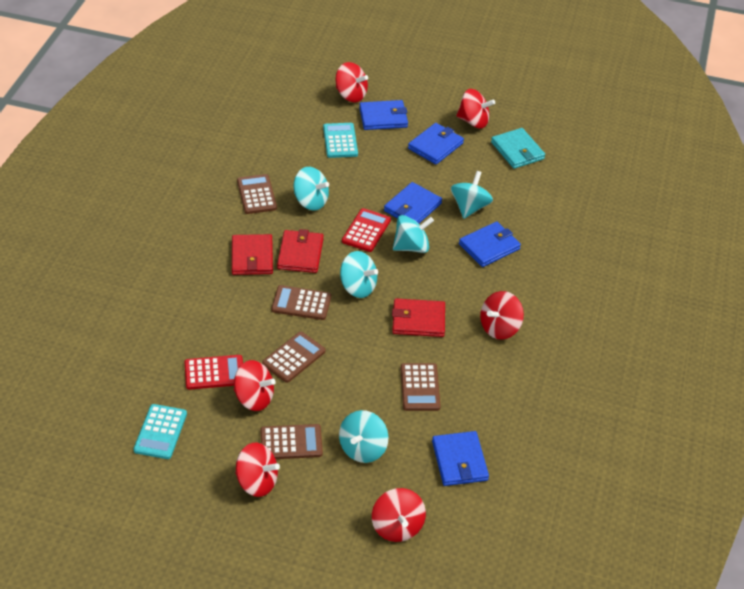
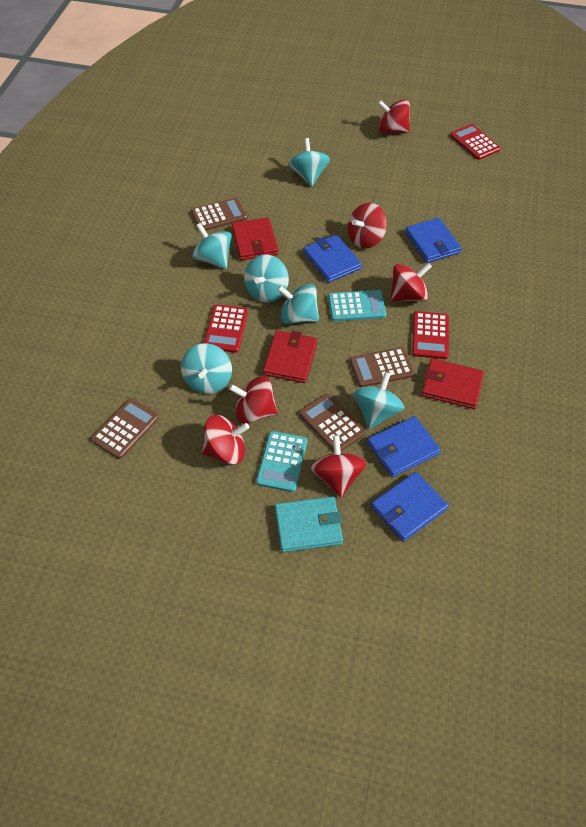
blue wallet: [359,100,408,130] [384,182,442,223] [408,123,464,164] [432,431,489,486] [459,221,521,267] = 5 -> [304,234,362,283] [367,416,441,478] [371,472,449,542] [405,218,462,263] = 4
brown calculator: [237,174,277,214] [260,424,323,459] [262,332,326,383] [271,285,331,320] [401,363,441,411] = 5 -> [91,398,159,459] [191,198,247,231] [299,394,365,451] [349,347,414,387] = 4
red calculator: [185,355,243,390] [342,208,391,252] = 2 -> [204,305,248,353] [412,311,449,359] [450,124,500,160] = 3
turquoise spinning top: [294,167,329,211] [339,410,388,463] [340,251,378,298] [393,215,434,253] [451,171,493,219] = 5 -> [181,343,232,394] [192,223,232,269] [244,255,289,303] [277,284,319,324] [288,138,330,187] [354,372,404,429] = 6

